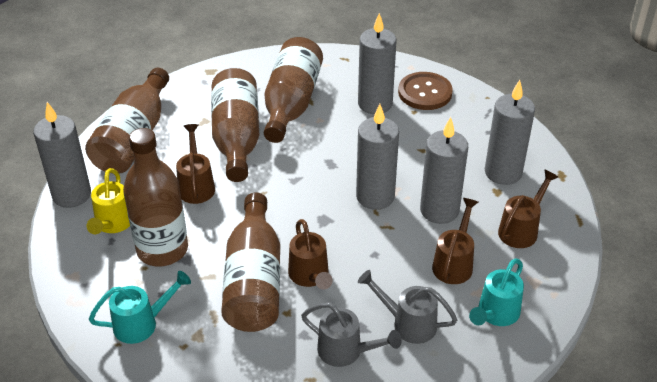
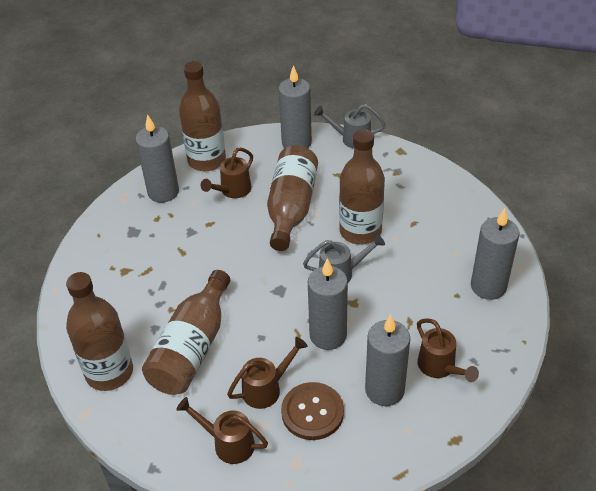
turquoise watering can: [89,271,191,344] [469,258,524,326] = 2 -> none = 0
yellow watering can: [87,168,130,234] = 1 -> none = 0

